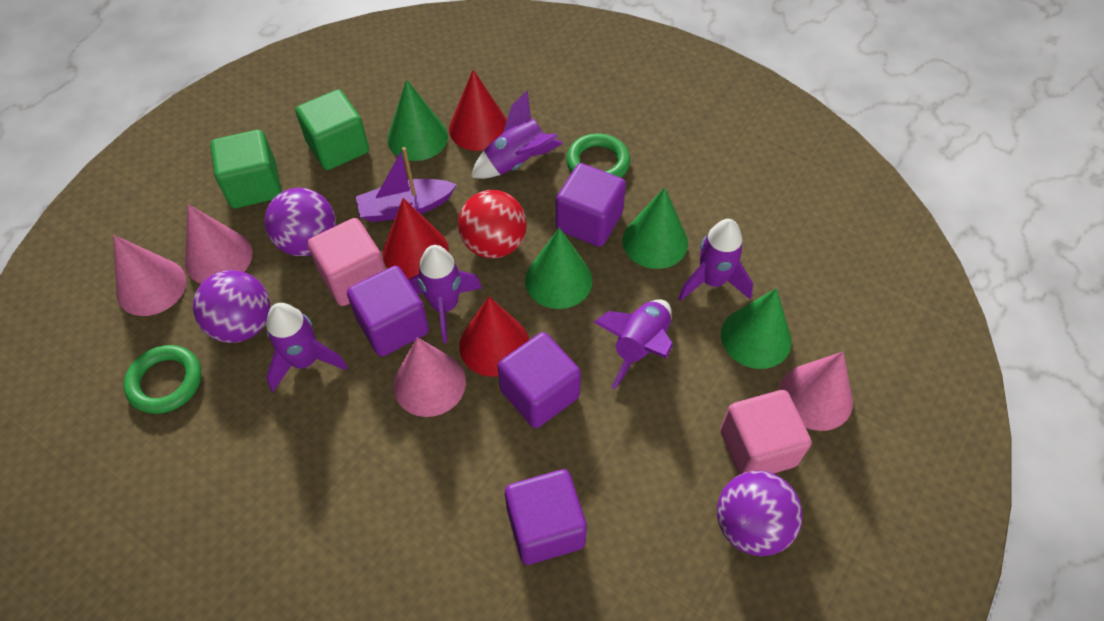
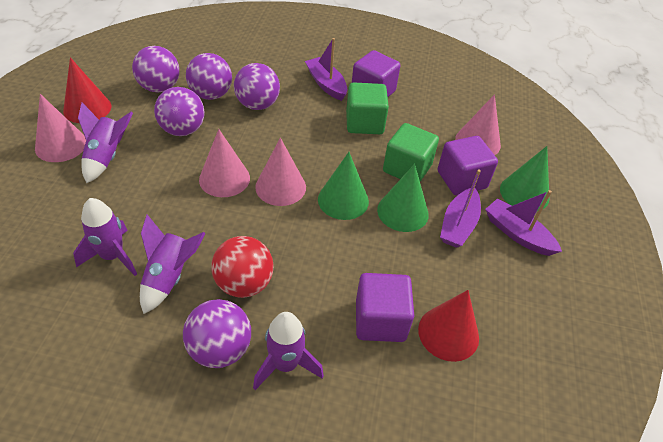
green cone: [387,79,448,161] [525,228,592,309] [622,187,688,269] [721,288,792,369] = 4 -> [318,152,369,220] [377,164,429,232] [500,146,549,211] = 3
green ring: [123,345,202,414] [566,133,630,178] = 2 -> none = 0
pink cube: [307,218,386,306] [720,390,811,475] = 2 -> none = 0
purple ball: [193,270,270,343] [265,188,336,256] [717,471,802,556] = 3 -> [132,46,179,92] [154,87,205,136] [183,299,251,368] [186,53,232,100] [234,63,280,110] = 5
purple boat: [356,147,457,222] = 1 -> [305,38,347,101] [440,169,481,248] [485,190,562,256] = 3
purple cube: [347,266,429,357] [498,332,581,428] [505,469,587,565] [556,163,626,247] = 4 -> [352,50,400,97] [356,273,414,342] [437,136,498,196] = 3
purple rocket: [266,303,348,392] [409,245,482,343] [471,90,563,179] [594,299,673,389] [678,219,753,301] = 5 -> [73,198,137,276] [78,103,133,183] [140,215,206,314] [253,312,324,390] = 4
red cone: [382,198,449,279] [449,70,507,151] [459,296,529,377] = 3 -> [63,57,111,123] [418,290,479,362] = 2

